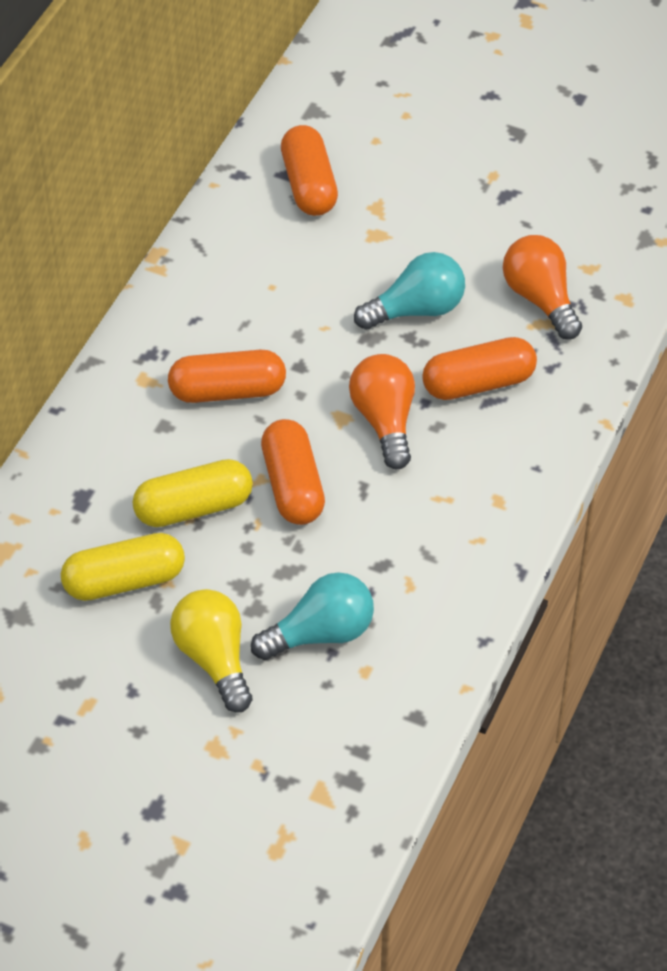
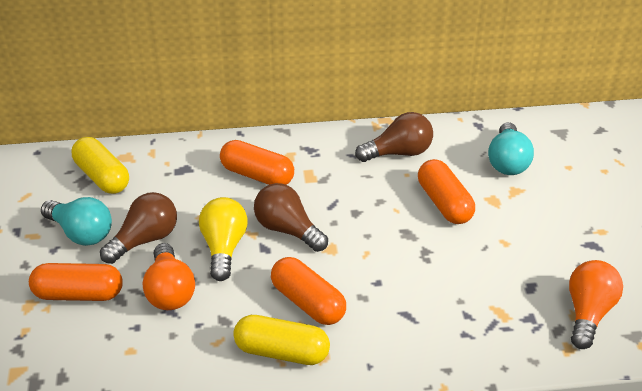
brown light bulb: none = 0 -> [100,192,177,264] [254,183,328,252] [355,112,433,162] = 3

